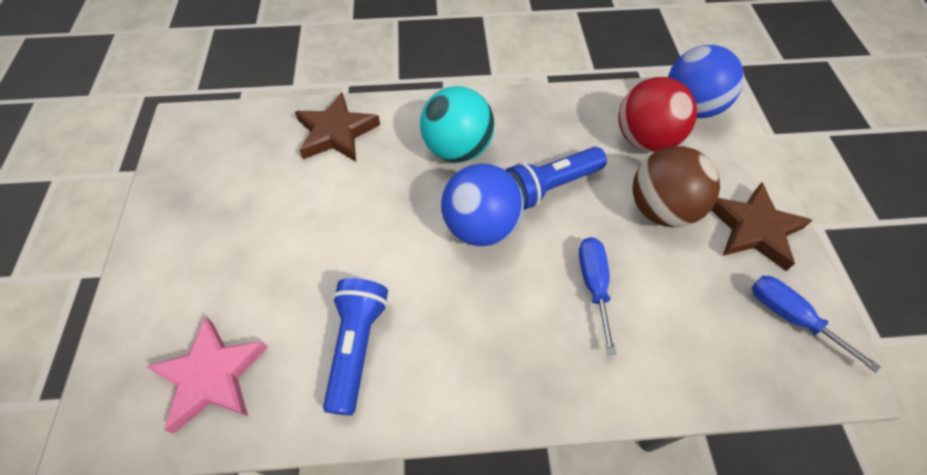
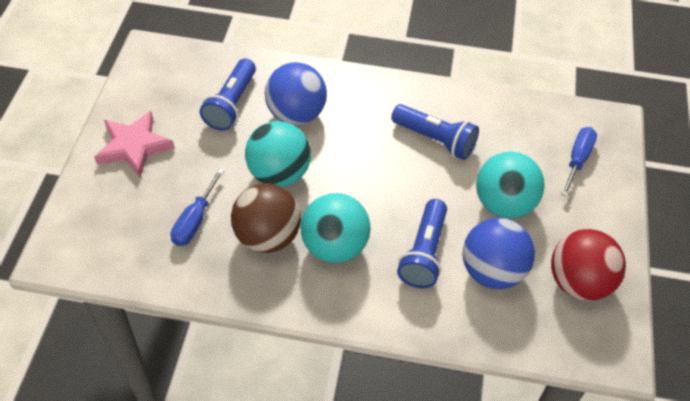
blue flashlight: [323,278,388,415] [505,147,607,210] = 2 -> [200,58,256,131] [391,104,479,160] [397,199,447,288] = 3
brown star: [295,92,380,162] [711,182,812,271] = 2 -> none = 0
turquoise ball: [420,86,494,163] = 1 -> [245,121,311,187] [301,193,370,263] [476,152,545,219] = 3

